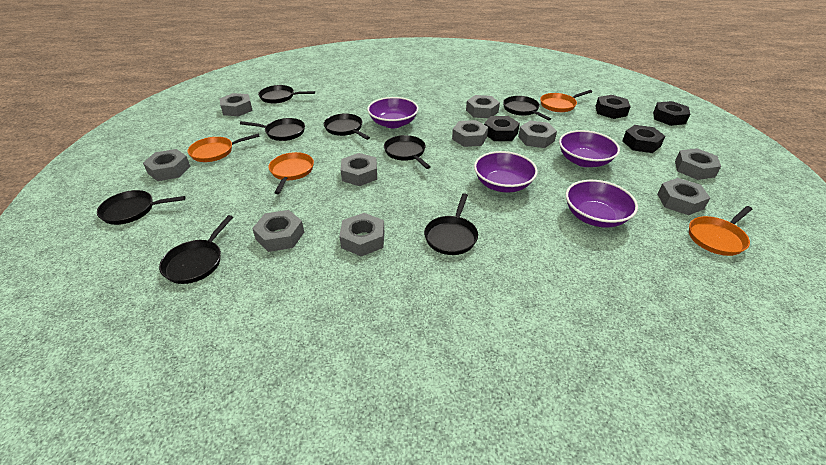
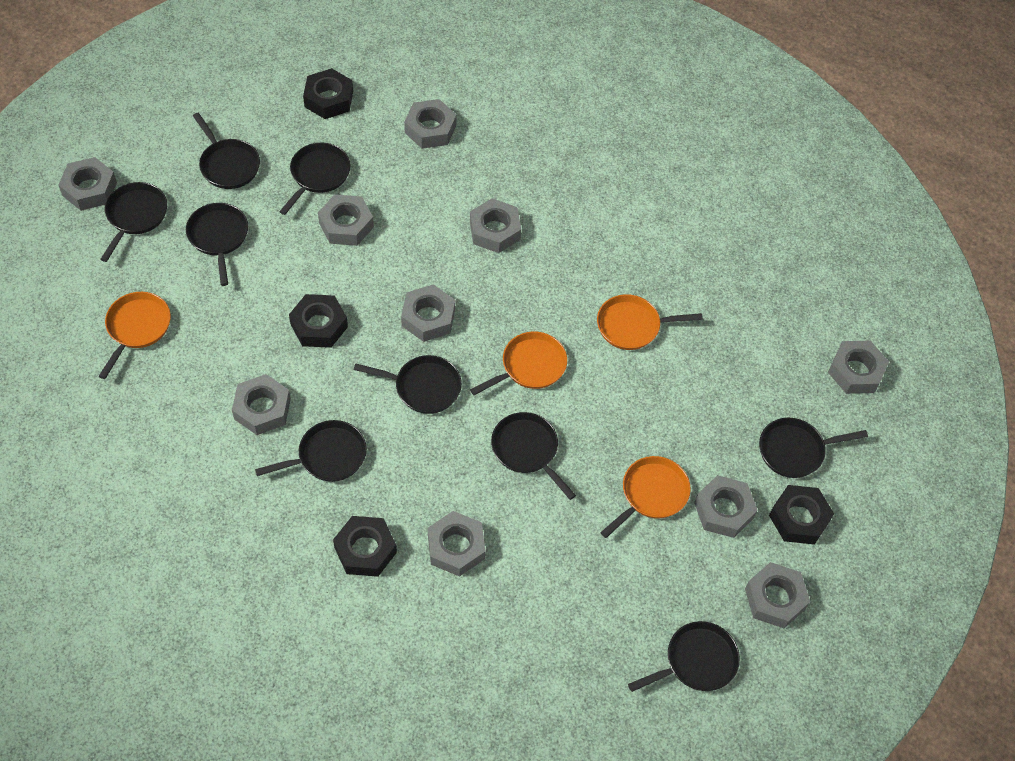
black pan: [97,190,186,225] [159,215,233,284] [240,118,305,141] [258,85,315,104] [324,113,370,140] [384,135,431,169] [424,193,478,255] [503,96,551,121] = 8 -> [100,182,167,262] [186,203,248,286] [193,113,260,189] [255,420,367,482] [279,143,351,215] [354,355,462,414] [491,412,576,500] [628,621,740,692] [759,418,868,478] = 9
purple bowl: [367,97,419,128] [474,151,538,192] [559,130,620,167] [566,180,638,228] = 4 -> none = 0

